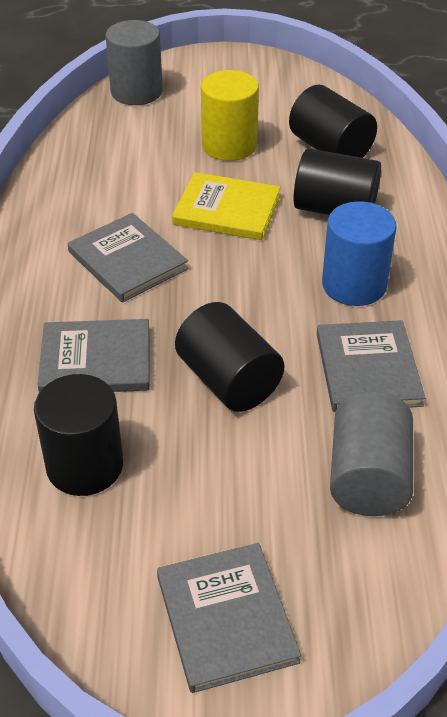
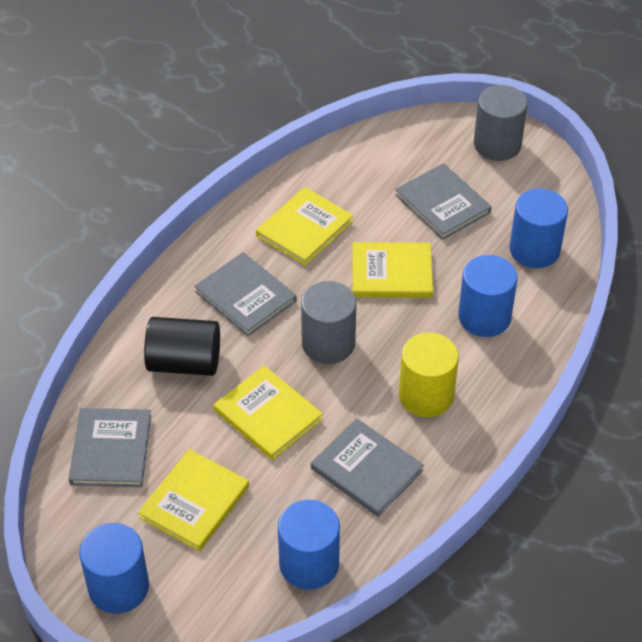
black cylinder: [34,374,123,496] [175,302,284,412] [289,85,377,158] [293,148,381,215] = 4 -> [144,317,220,376] = 1
blue cylinder: [322,201,397,306] = 1 -> [79,523,149,614] [278,500,340,590] [458,255,518,337] [510,188,568,268] = 4
yellow book: [172,172,281,240] = 1 -> [138,449,249,551] [214,366,323,460] [256,187,353,266] [352,242,433,298] = 4

